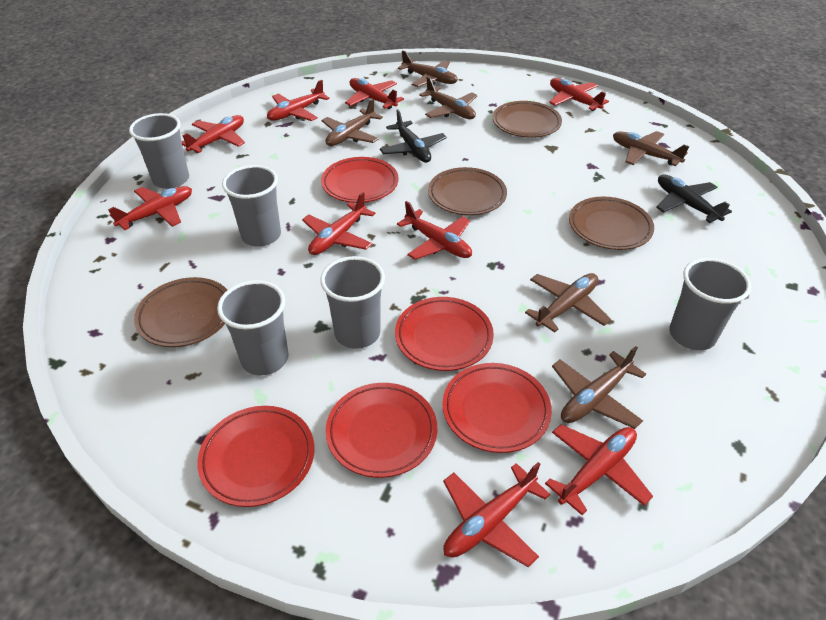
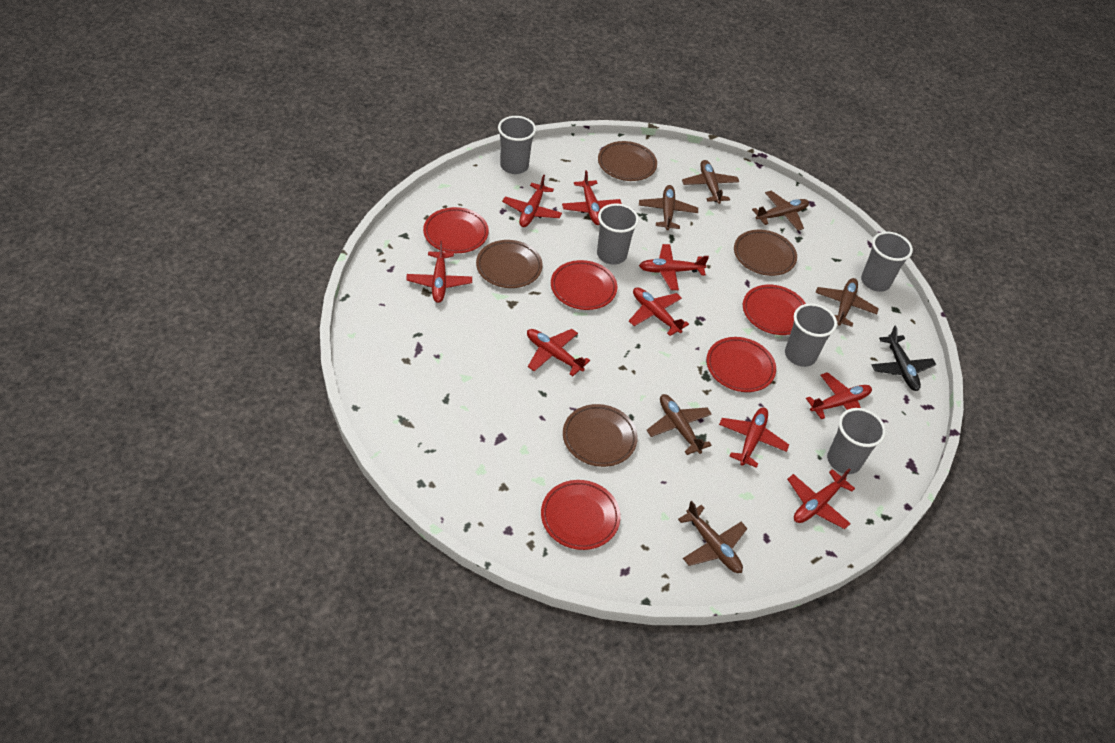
black plane: [380,109,447,163] [656,174,732,223] = 2 -> [872,325,936,391] = 1

